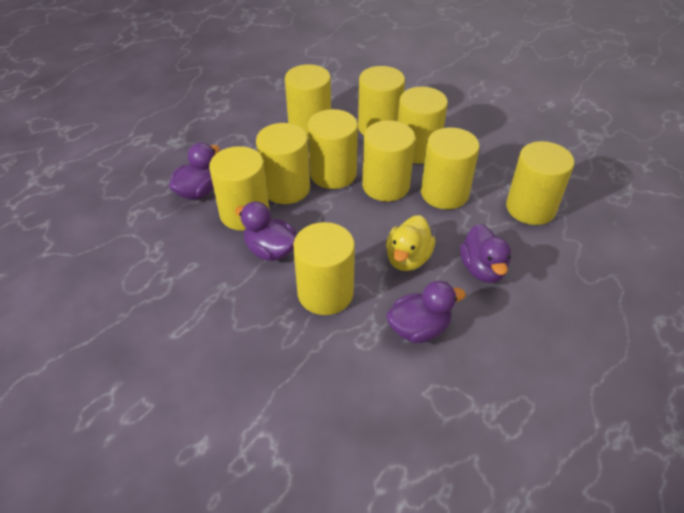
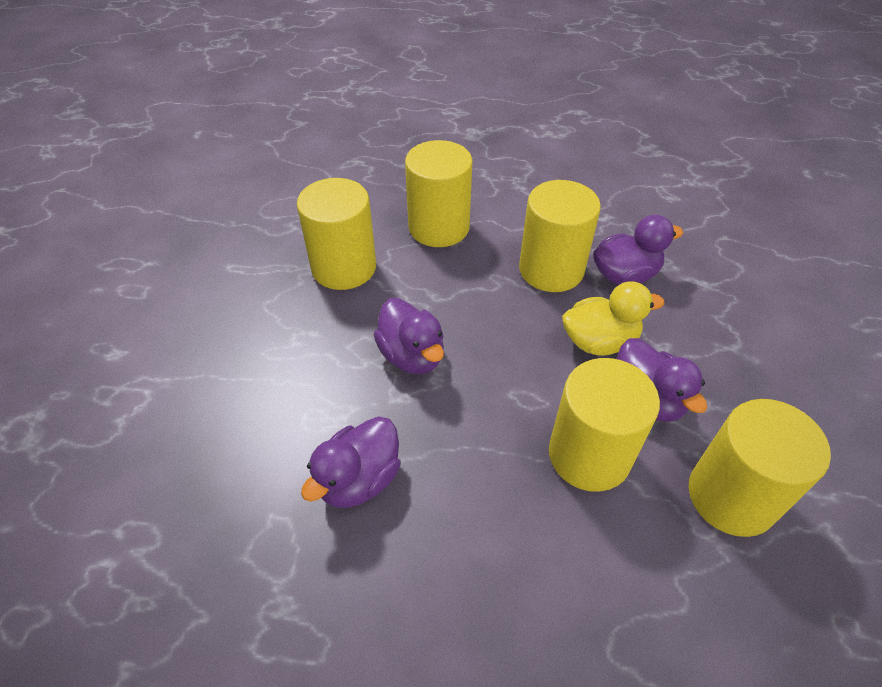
yellow cylinder: [209,146,270,231] [256,123,310,204] [285,64,331,138] [293,222,355,315] [308,109,358,189] [358,66,405,135] [362,120,415,202] [398,87,448,164] [421,127,480,209] [506,141,575,225] = 10 -> [297,178,376,290] [405,140,473,247] [519,180,601,292] [549,358,660,492] [689,399,831,537] = 5

